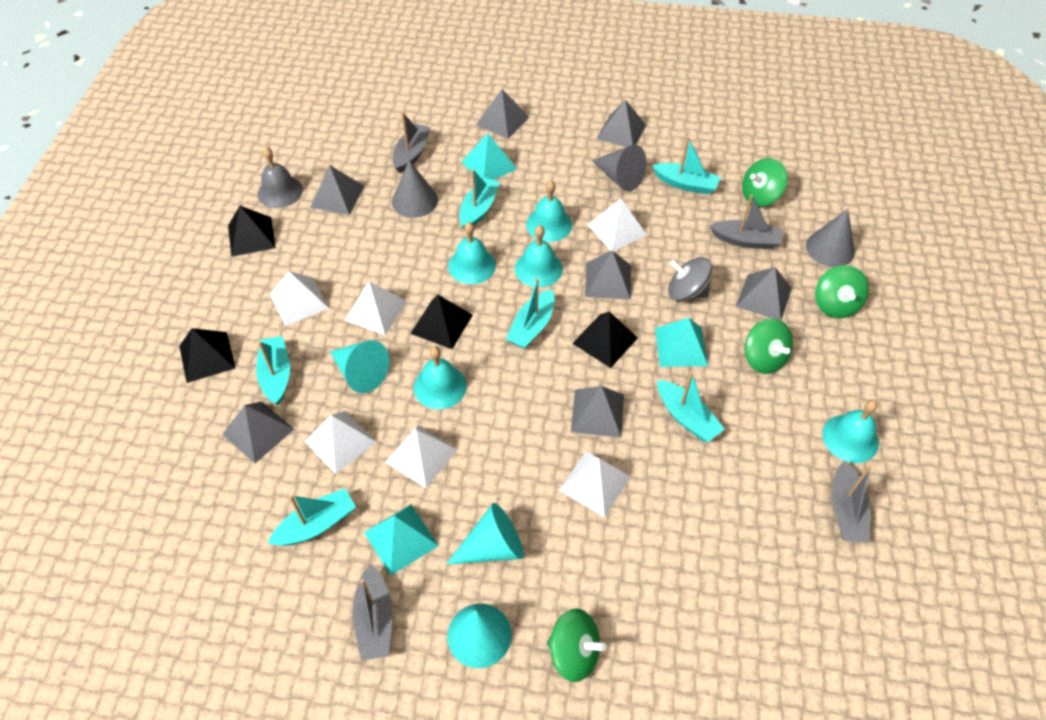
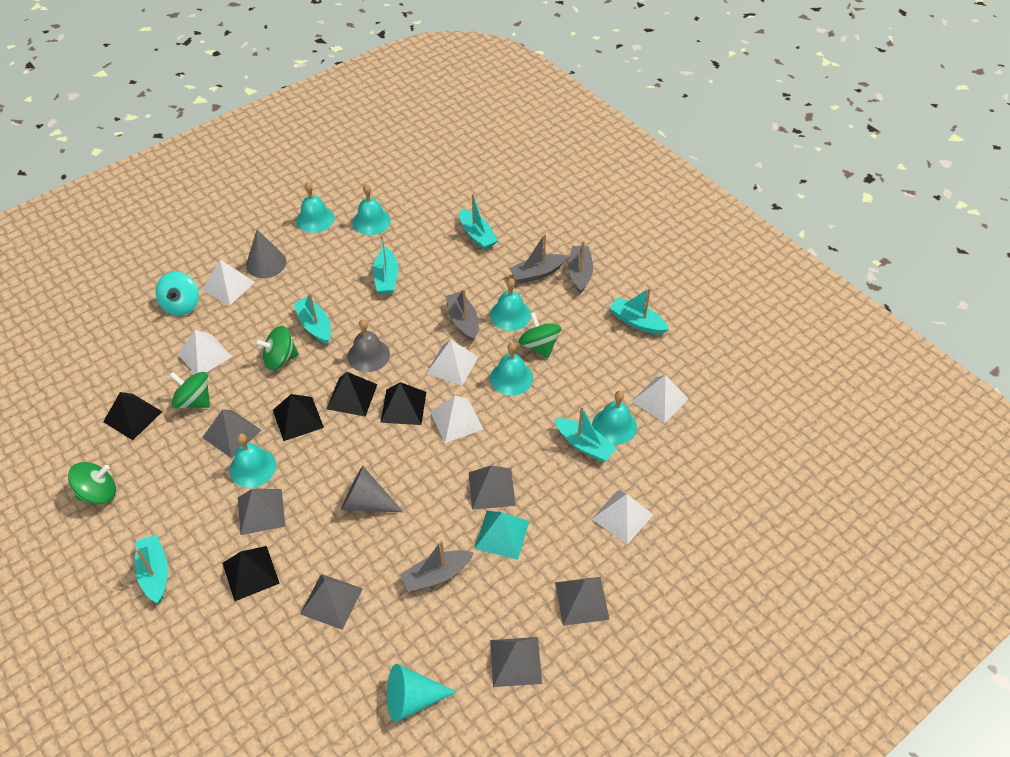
black pyramid: [179,328,235,383] [228,206,276,257] [410,295,473,349] [572,312,638,368] = 4 -> [103,392,162,440] [223,546,280,602] [273,394,324,441] [327,372,377,417] [380,382,426,425] = 5
grey cone: [392,160,438,218] [592,145,647,191] [806,209,855,267] = 3 -> [246,230,287,278] [341,466,403,512] = 2
grey pyramid: [222,401,294,463] [310,165,364,215] [476,89,529,139] [571,386,624,438] [585,251,631,300] [596,100,646,147] [736,267,792,320] = 7 -> [202,409,262,458] [238,489,286,535] [300,574,363,630] [469,465,516,510] [490,637,542,687] [555,577,610,626] = 6
grey spinning top: [668,257,712,301] = 1 -> none = 0
turquoise bell: [414,346,467,409] [448,222,496,284] [515,225,563,287] [526,180,572,242] [822,400,879,463] = 5 -> [230,433,276,488] [296,182,334,233] [353,184,391,235] [490,278,531,331] [490,342,533,396] [592,391,637,445] = 6
turquoise cone: [330,340,389,393] [446,503,524,565] [447,604,512,668] = 3 -> [387,664,457,722] = 1
turquoise pyramid: [364,504,439,576] [461,133,517,180] [655,318,708,367] = 3 -> [474,511,529,560] = 1
turquoise spinning top: none = 0 -> [156,272,199,316] = 1

